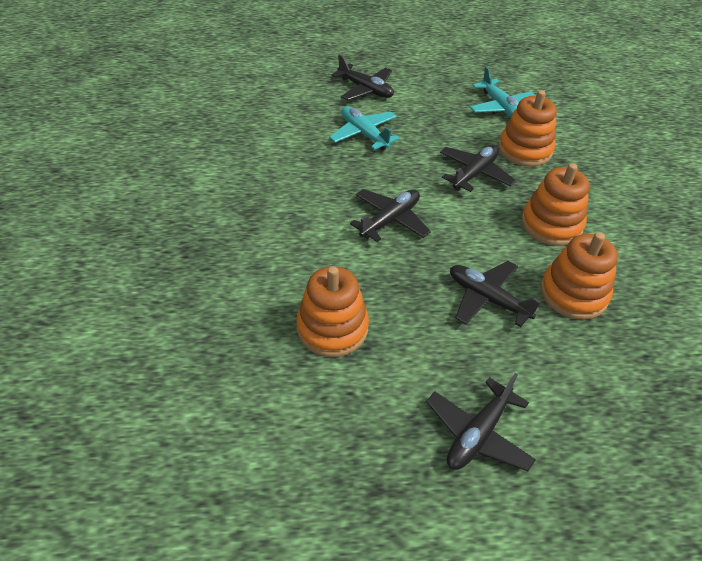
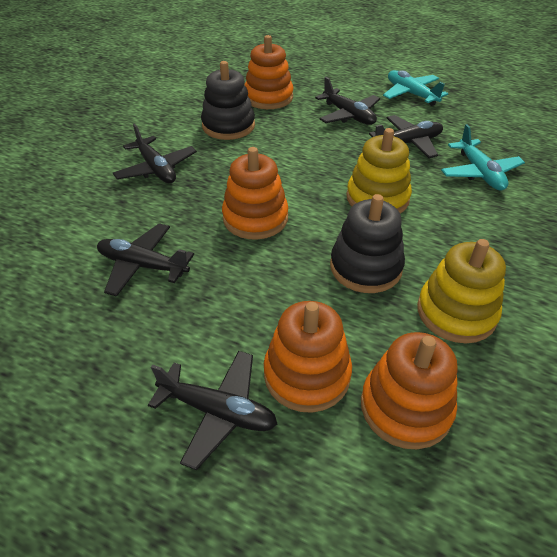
black stacking toy: none = 0 -> [201,61,255,140] [330,194,405,293] = 2
yellow stacking toy: none = 0 -> [346,128,412,214] [417,239,506,343] = 2

